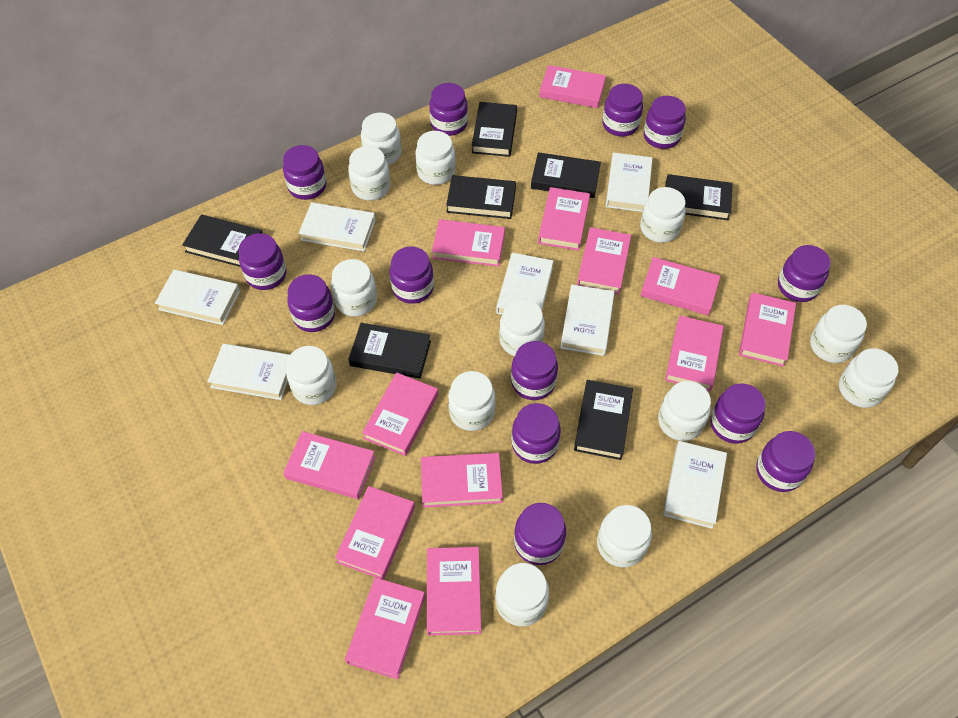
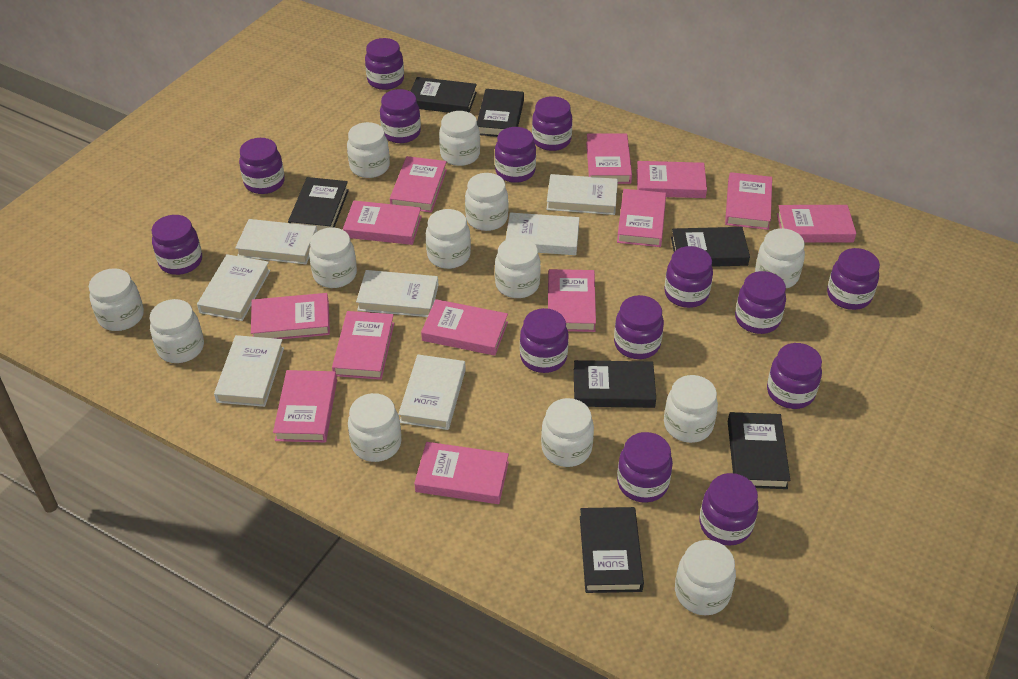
purple jar: [238,233,286,290] [283,145,326,200] [287,274,335,332] [390,247,434,304] [429,83,468,136] [511,341,558,400] [511,403,561,464] [514,503,566,565] [602,84,643,137] [644,96,686,149] [710,383,766,444] [756,431,815,492] [778,245,831,302] = 13 -> [152,215,202,275] [239,138,285,194] [365,38,404,90] [380,89,421,143] [495,127,536,183] [520,308,569,373] [532,96,572,151] [614,295,664,359] [617,432,673,502] [664,246,713,308] [700,473,758,546] [735,271,786,334] [767,343,822,409] [827,248,880,310] = 14

